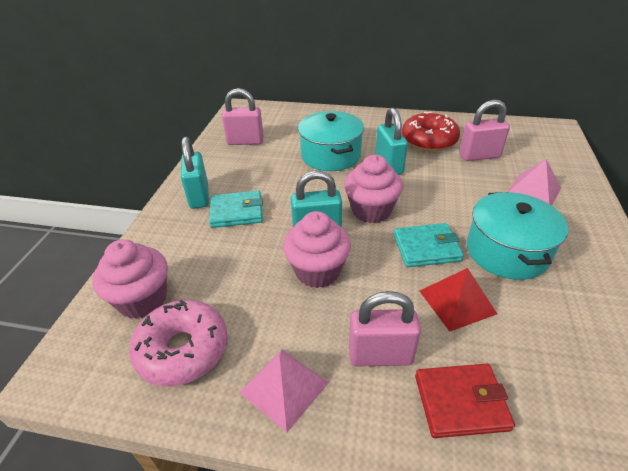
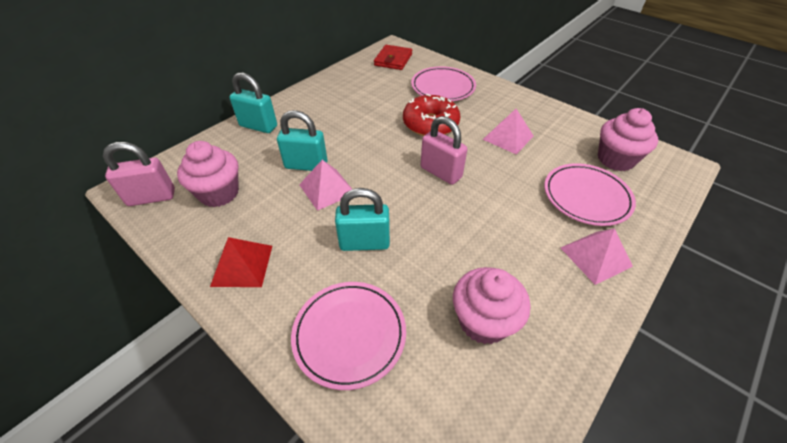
pink donut: [129,299,228,386] = 1 -> none = 0
pink padlock: [222,88,264,145] [349,291,421,367] [459,99,510,161] = 3 -> [103,142,175,206] [421,116,468,185] = 2
pink plate: none = 0 -> [291,282,406,390] [411,66,476,101] [544,163,636,226] = 3
pink pyramid: [239,349,329,433] [508,159,561,206] = 2 -> [299,160,352,211] [483,109,534,155] [561,228,633,285] = 3
turquoise pot: [298,111,364,171] [467,192,568,280] = 2 -> none = 0
turquoise wallet: [209,190,263,228] [394,223,464,267] = 2 -> none = 0

